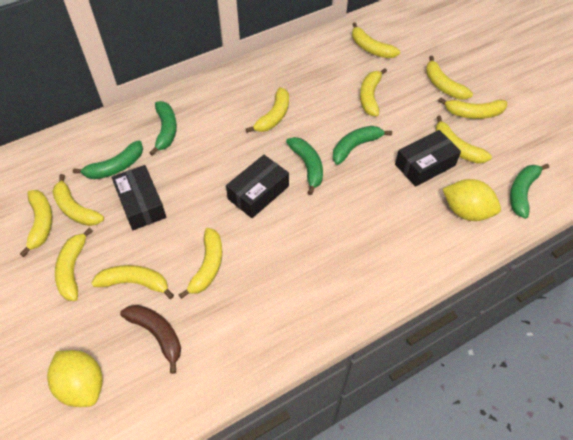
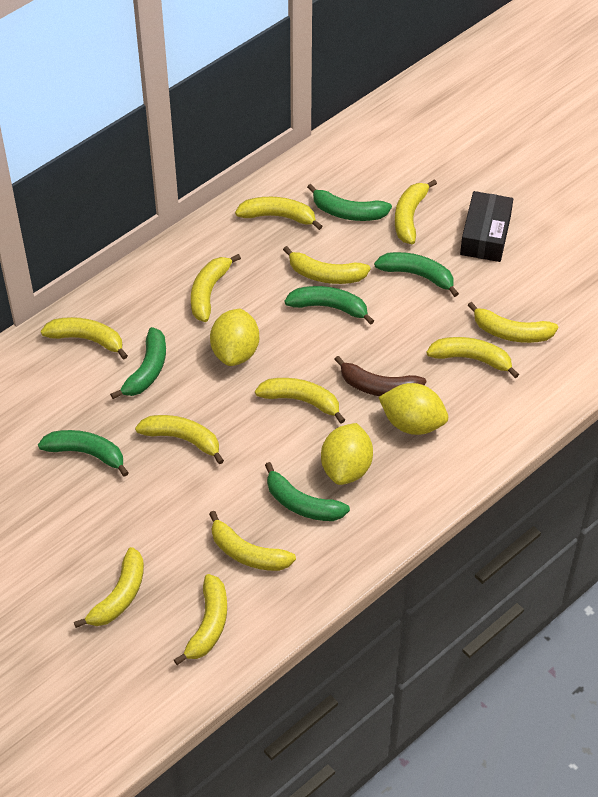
black box: [111,165,166,230] [226,155,289,218] [395,130,461,187] = 3 -> [460,191,513,262] = 1
green banana: [73,140,143,179] [149,101,177,156] [286,137,323,195] [333,126,392,165] [510,164,549,219] = 5 -> [38,430,129,477] [110,327,166,399] [265,462,350,521] [285,286,374,325] [307,184,392,221] [374,252,459,297] = 6
yellow banana: [20,190,53,257] [52,174,104,226] [55,227,93,301] [91,265,174,299] [178,228,222,299] [246,87,289,133] [352,22,400,58] [360,68,387,116] [426,56,473,99] [435,116,492,163] [438,97,507,119] = 11 -> [41,317,128,359] [74,547,144,628] [135,415,224,464] [174,574,227,665] [191,254,241,322] [209,511,296,571] [235,197,323,230] [255,378,345,423] [283,246,371,284] [395,179,437,245] [427,337,519,378] [467,302,558,343] = 12
yellow lemon: [47,350,103,407] [443,179,501,221] = 2 -> [210,308,259,366] [321,423,373,485] [378,383,448,435] = 3

